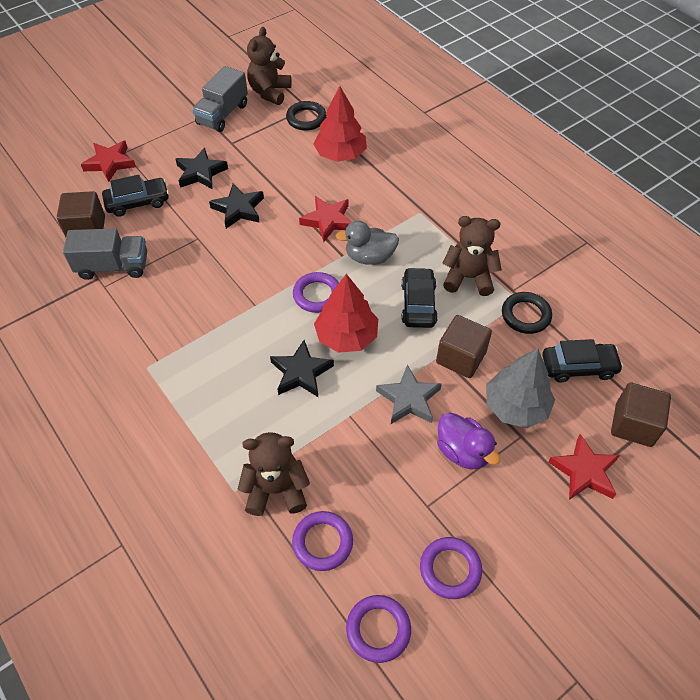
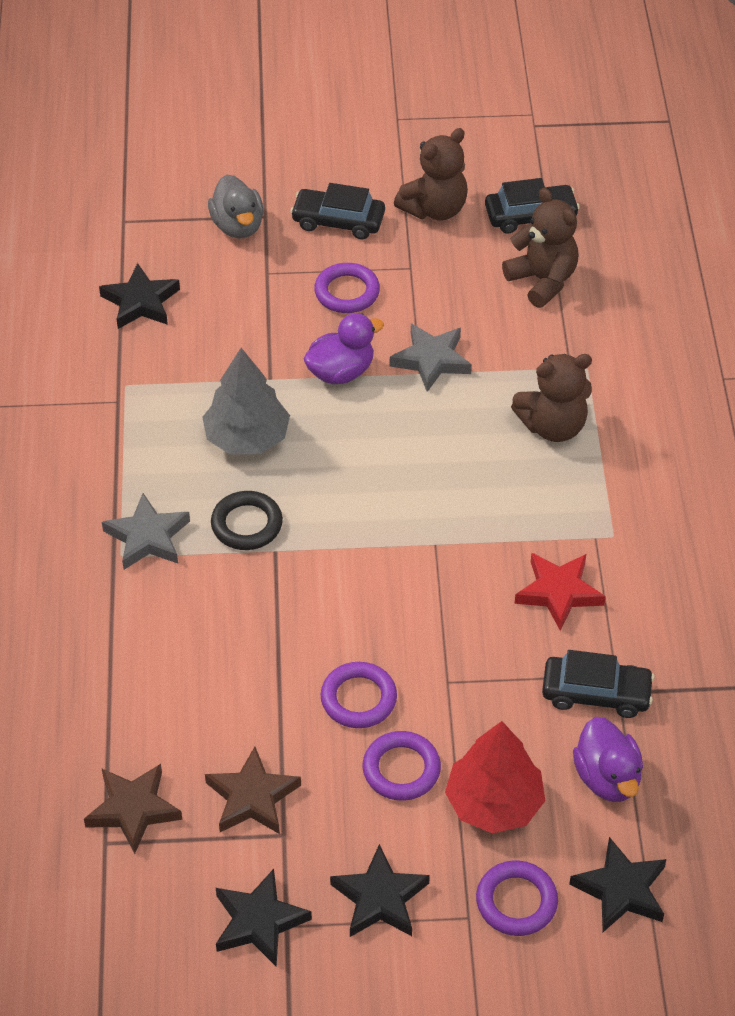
black ring: [286,101,327,131] [502,292,552,334] = 2 -> [211,491,283,550] = 1
black star: [175,148,228,190] [209,183,264,229] [270,340,334,397] = 3 -> [99,263,180,329] [216,869,312,967] [330,844,430,937] [569,837,666,932] = 4
brown cube: [57,191,105,237] [436,315,492,378] [611,382,671,447] = 3 -> none = 0
brown star: none = 0 -> [84,764,182,854] [205,747,301,834] = 2
grey star: [376,365,442,424] = 1 -> [102,493,190,570] [390,323,472,392] = 2
grey truck: [63,228,147,280] [192,66,248,132] = 2 -> none = 0
purple duck: [437,412,500,470] = 1 -> [303,313,384,384] [573,717,643,802] = 2
red star: [81,141,136,182] [299,196,352,242] [548,434,620,500] = 3 -> [515,553,606,631] = 1
red tree: [313,86,367,162] [314,274,378,353] = 2 -> [445,721,545,833] = 1

